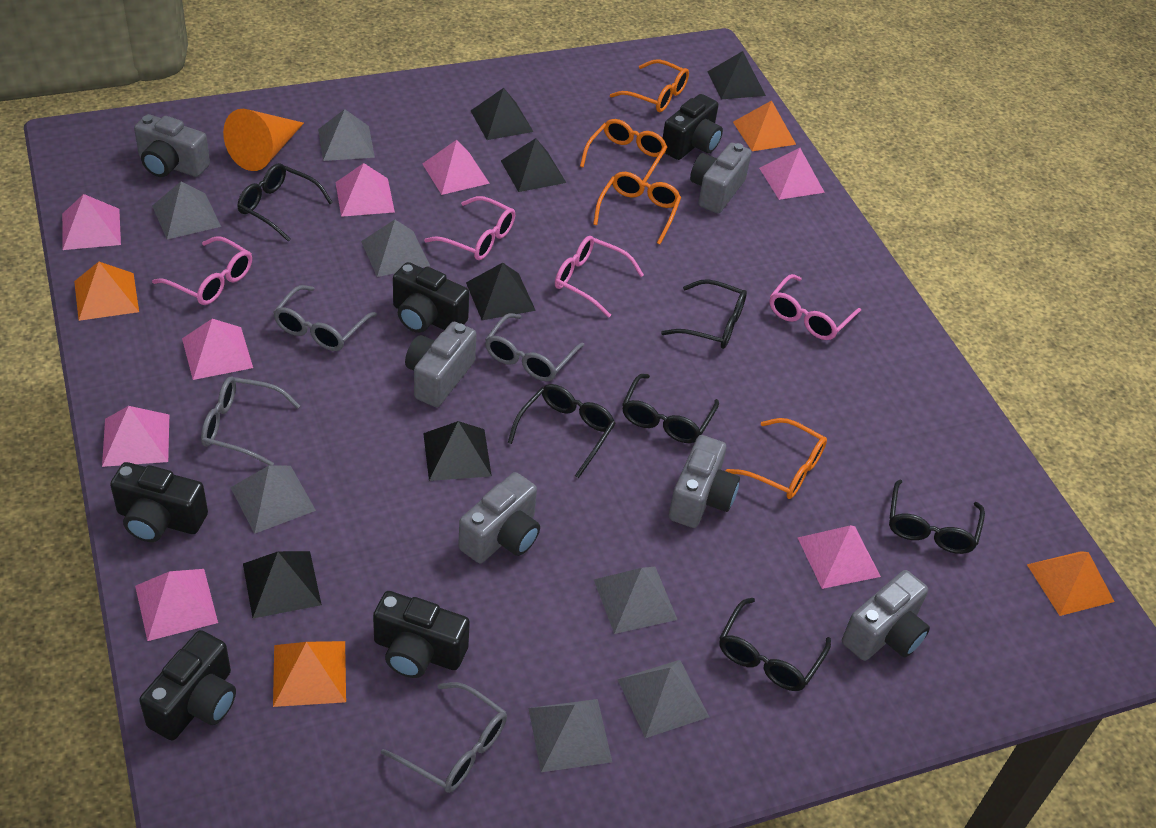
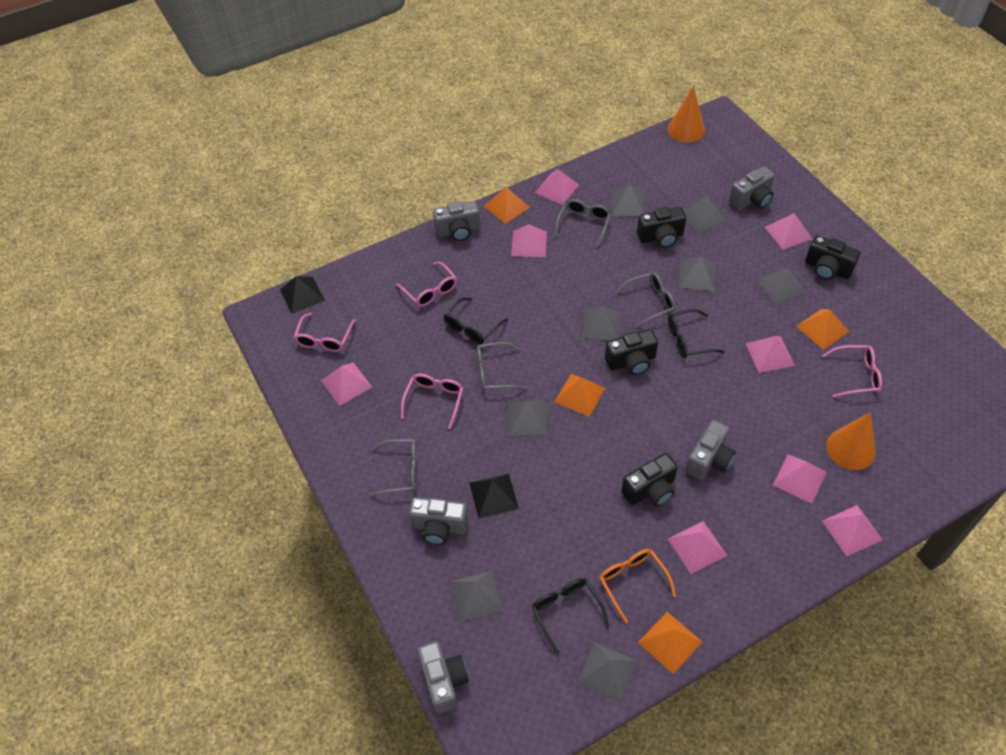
black camera: [110,462,208,542] [139,630,236,740] [373,591,470,678] [393,262,469,333] [663,94,723,160] = 5 -> [605,329,658,375] [621,453,678,506] [637,207,686,248] [805,235,861,280] = 4
black glasses: [238,163,333,242] [508,384,615,478] [622,374,719,443] [661,279,747,349] [719,598,831,691] [889,479,985,554] = 6 -> [444,297,508,344] [532,578,609,654] [668,309,725,358] = 3
black pyramid: [243,551,322,618] [423,421,492,481] [466,263,536,320] [471,88,533,140] [501,138,566,192] [707,51,766,99] = 6 -> [280,276,325,314] [469,474,519,518] = 2
grey camera: [134,114,210,177] [405,322,476,407] [458,472,540,563] [669,435,740,528] [690,142,751,213] [842,570,930,661] = 6 -> [409,497,469,545] [417,641,469,714] [433,201,480,241] [686,420,736,480] [729,166,775,210] = 5
grey pyramid: [152,181,221,239] [230,465,316,534] [318,109,375,161] [361,220,430,277] [528,699,612,772] [594,567,678,634] [617,660,709,738] = 7 -> [450,571,503,622] [508,401,548,435] [577,642,637,703] [582,306,622,341] [611,184,645,217] [678,256,716,291] [683,196,726,233] [757,267,807,305] = 8
orange cone: [223,109,304,171] = 1 -> [668,86,705,143] [826,412,876,470] = 2
orange glasses: [580,119,667,183] [593,172,681,244] [610,59,689,112] [725,418,827,499] = 4 -> [599,549,676,623] = 1

